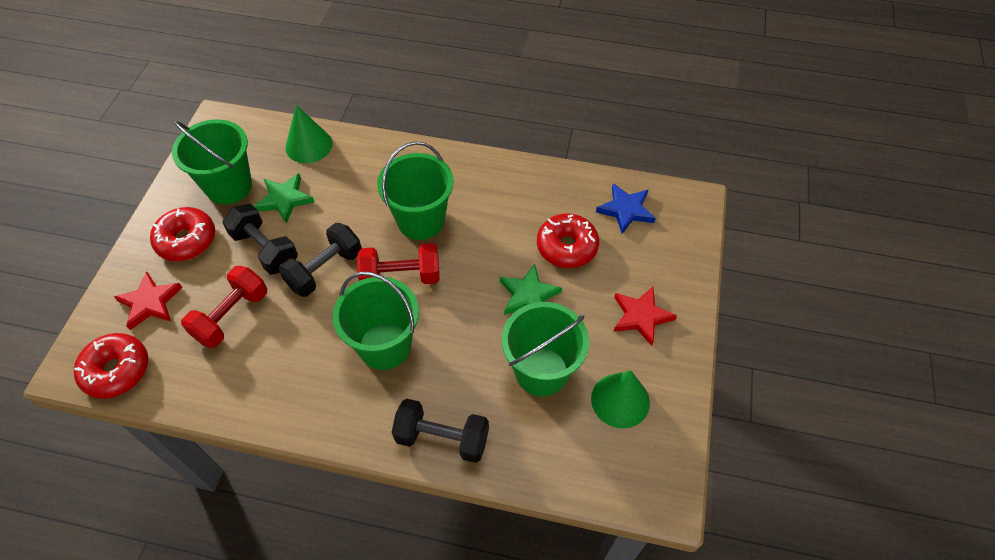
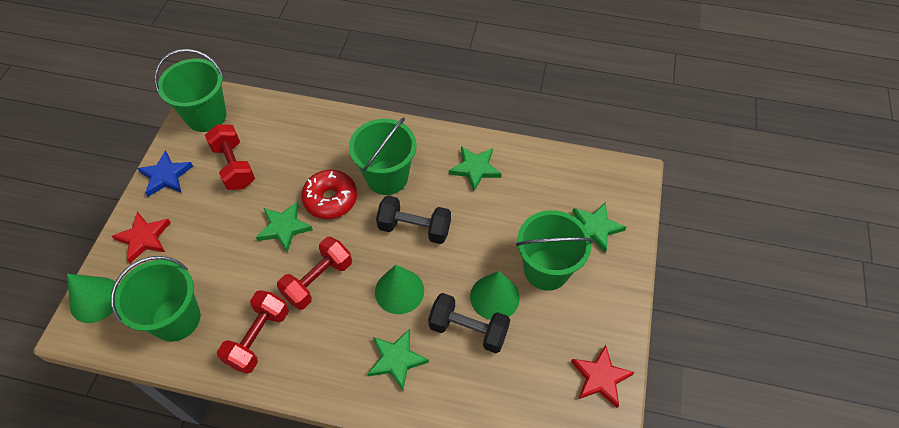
black dumbbell: [223,204,298,275] [279,223,362,297] [392,399,489,463] = 3 -> [376,195,451,244] [428,293,510,353] = 2
green cone: [285,105,333,163] [591,371,650,428] = 2 -> [67,274,119,323] [375,265,424,314] [470,271,520,320] = 3
green star: [254,173,314,224] [500,264,562,315] = 2 -> [256,202,313,253] [367,329,429,390] [449,146,502,191] [572,202,626,253] = 4
red donut: [74,333,148,399] [150,207,215,261] [537,213,599,268] = 3 -> [301,170,357,219] = 1
red dumbbell: [181,266,267,348] [357,243,440,284] = 2 -> [205,124,255,190] [217,290,289,374] [277,237,352,310] = 3

